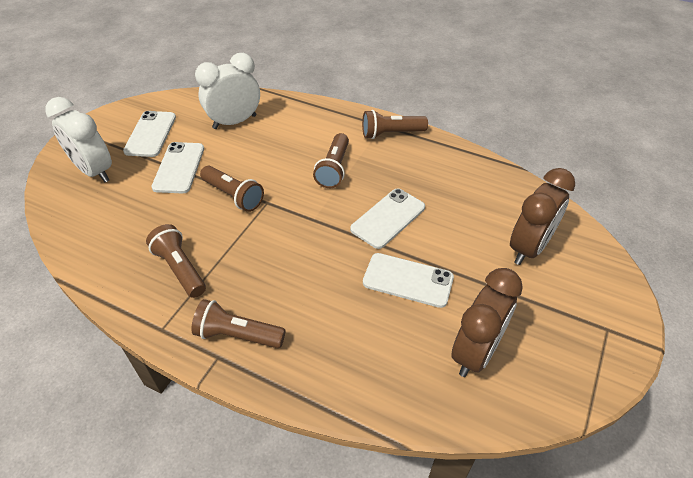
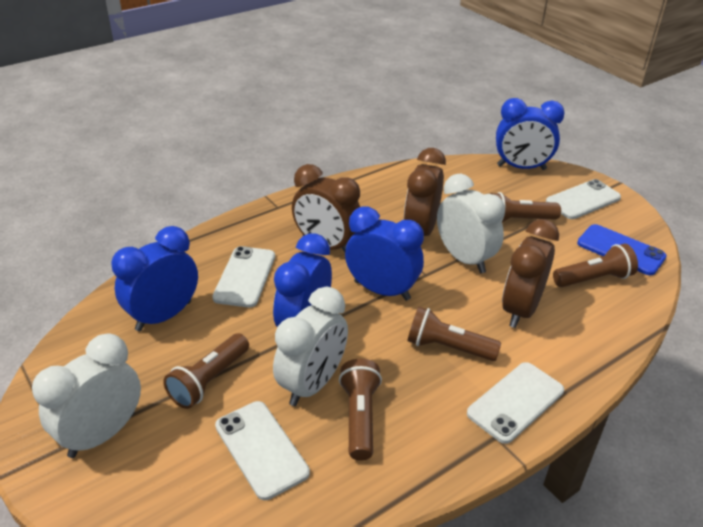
blue clock: none = 0 -> [111,226,198,331] [273,233,332,327] [345,207,424,301] [496,98,565,170] = 4
blue phone: none = 0 -> [577,224,667,275] = 1
brown clock: [451,268,523,377] [510,168,575,265] = 2 -> [292,164,360,252] [404,148,446,236] [502,219,559,328] = 3
white clock: [45,97,112,182] [195,53,260,129] = 2 -> [32,334,141,458] [273,287,348,406] [437,174,505,273] = 3

